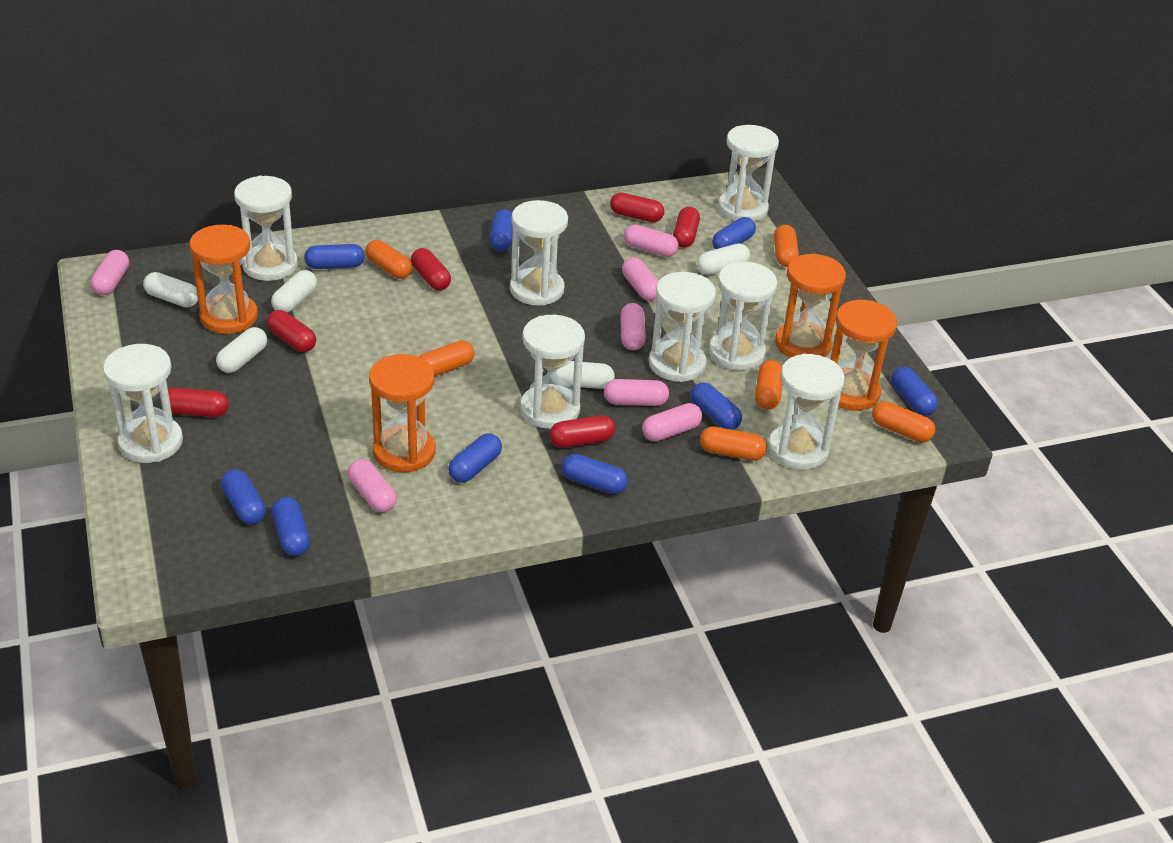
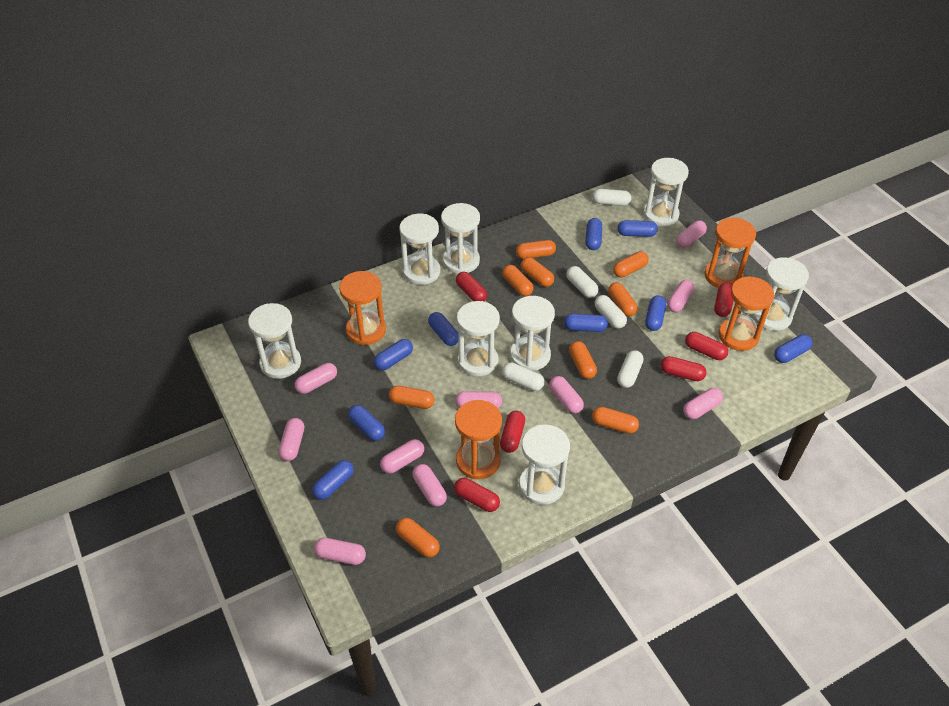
orange capsule: [365,240,412,279] [419,340,475,376] [700,427,767,461] [755,360,782,409] [774,225,799,267] [872,401,935,442] = 6 -> [389,385,435,409] [396,518,440,558] [502,265,533,296] [516,240,556,259] [521,257,554,287] [569,341,597,379] [592,407,639,434] [608,282,638,316] [613,251,649,278] = 9
pink capsule: [91,250,129,295] [348,459,397,512] [604,379,669,406] [620,303,646,350] [622,257,658,301] [624,225,679,257] [642,403,702,441] = 7 -> [278,418,304,461] [295,363,337,394] [314,538,366,565] [380,439,424,474] [412,464,447,507] [455,391,502,408] [549,376,584,414] [667,280,695,312] [676,220,707,248] [683,388,723,419] = 10

